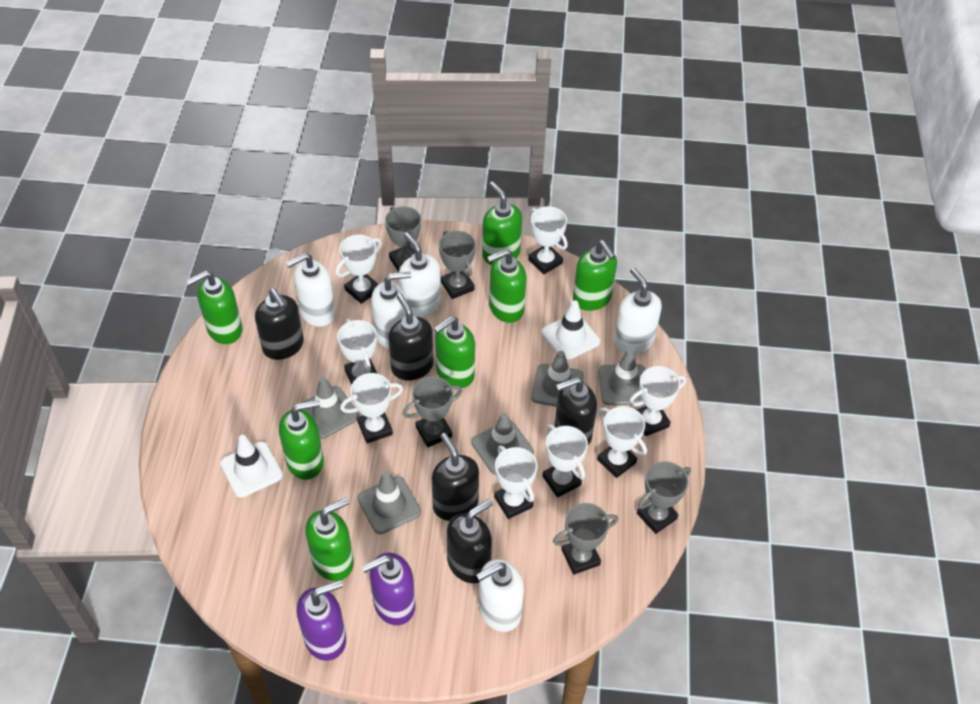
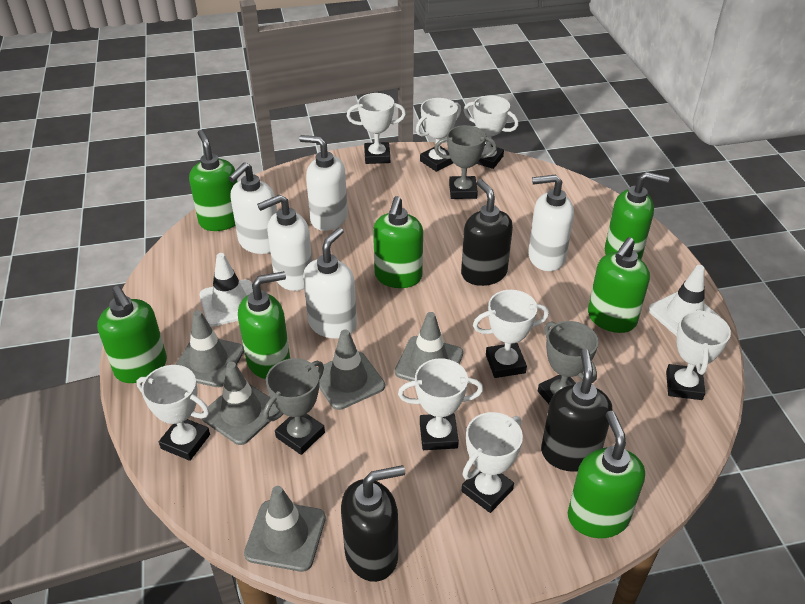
black soap dispenser: [255,289,304,360] [388,293,434,380] [431,433,479,521] [447,499,493,583] [554,377,597,445] = 5 -> [341,465,405,582] [461,179,513,286] [541,349,612,472] = 3
grey trophy: [385,206,421,272] [403,376,463,447] [439,231,476,299] [553,503,618,575] [637,461,691,534] = 5 -> [263,358,325,455] [434,125,497,199] [538,321,598,404] = 3
purple soap dispenser: [297,580,346,661] [362,553,416,625] = 2 -> none = 0

